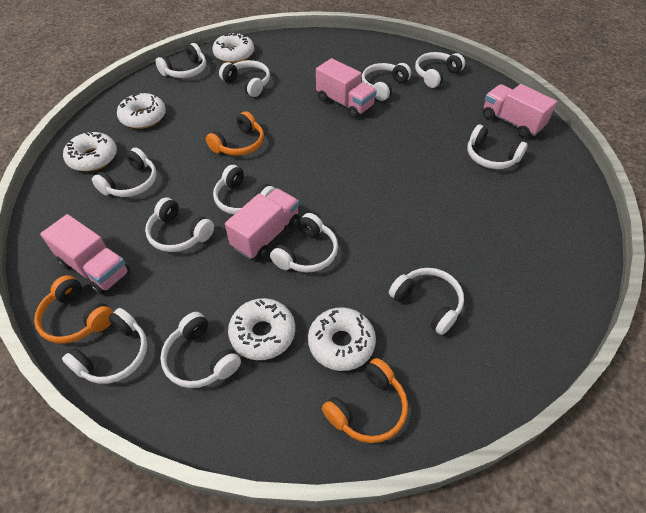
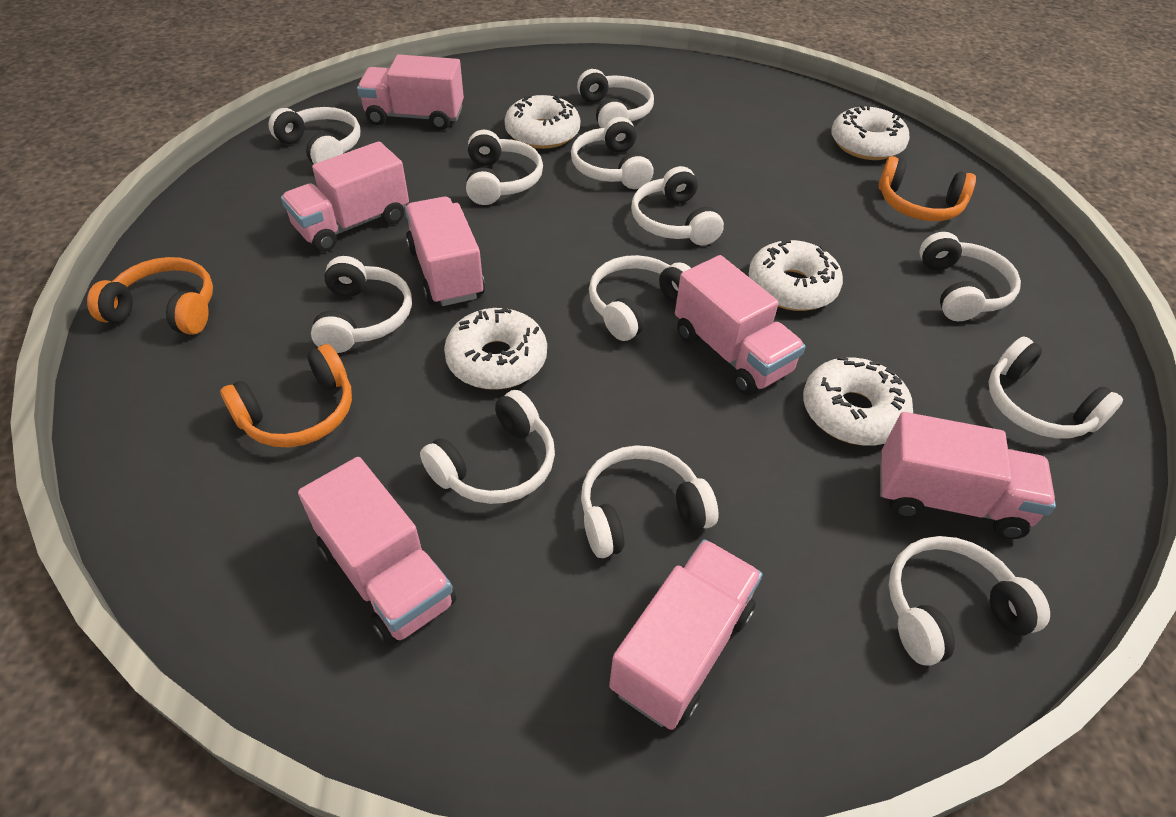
pink truck: [40,214,130,295] [225,188,300,260] [316,58,377,118] [483,84,557,138] = 4 -> [281,141,409,252] [298,457,456,646] [357,55,464,130] [405,197,485,306] [609,539,762,730] [675,255,805,395] [880,412,1056,539] = 7

